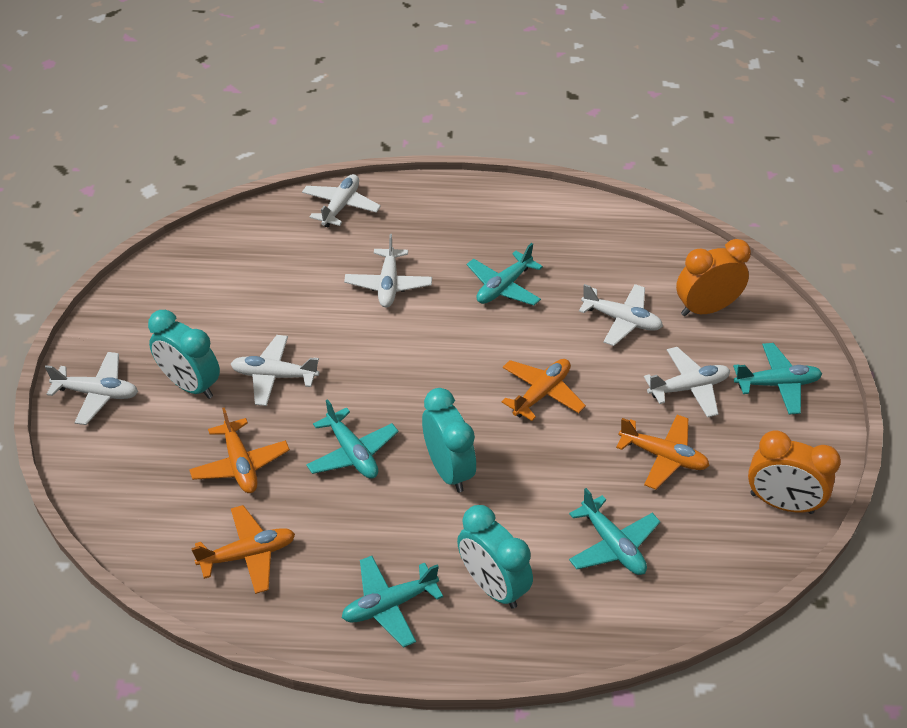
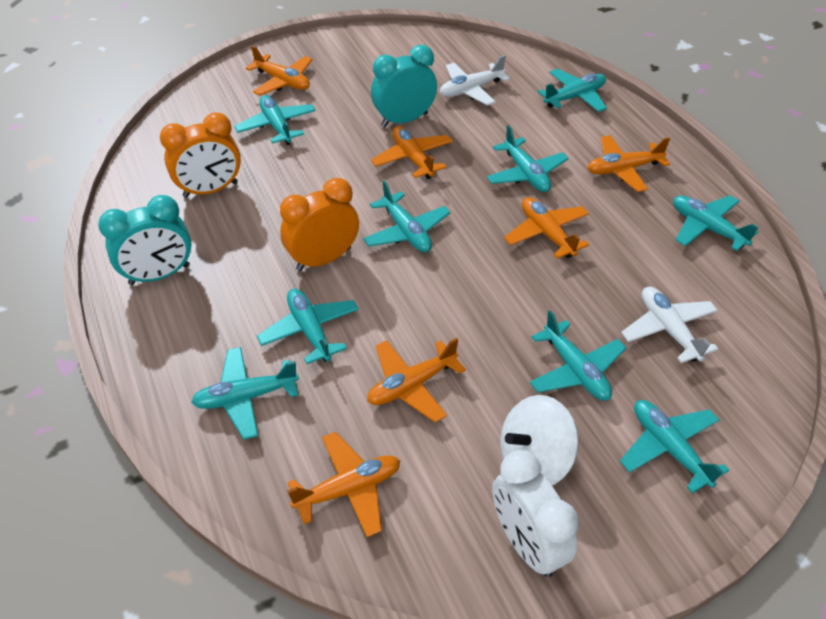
orange plane: [189,407,290,493] [191,505,295,594] [501,359,586,421] [616,415,710,490] = 4 -> [246,45,313,96] [287,432,400,537] [367,338,466,423] [371,126,453,179] [504,197,589,259] [588,135,670,192] = 6
turquoise clock: [148,310,220,399] [422,388,476,492] [457,505,533,609] = 3 -> [98,195,192,285] [371,45,437,127] = 2
turquoise plane: [306,399,398,479] [342,556,443,648] [467,243,543,305] [569,488,660,575] [733,343,822,415] = 5 -> [191,347,299,440] [234,95,316,145] [257,289,359,364] [363,180,451,252] [487,125,569,192] [530,310,626,401] [538,69,607,112] [620,400,729,493] [673,195,759,251] = 9
white clock: none = 0 -> [492,450,579,577] = 1
white plane: [45,352,138,425] [231,335,319,406] [302,174,381,227] [344,234,432,307] [579,284,663,346] [644,347,730,418] = 6 -> [440,55,510,106] [621,287,718,363] = 2
white spinning top: none = 0 -> [500,395,579,485] = 1

